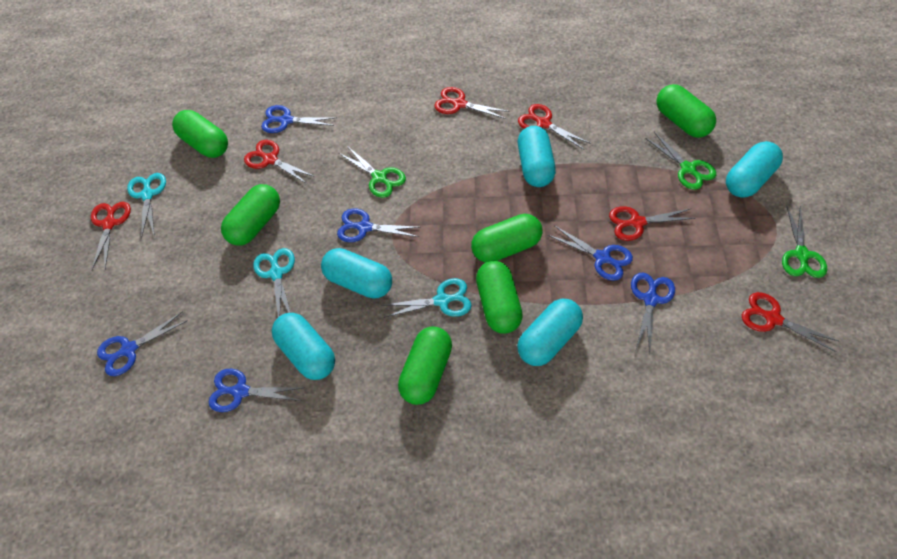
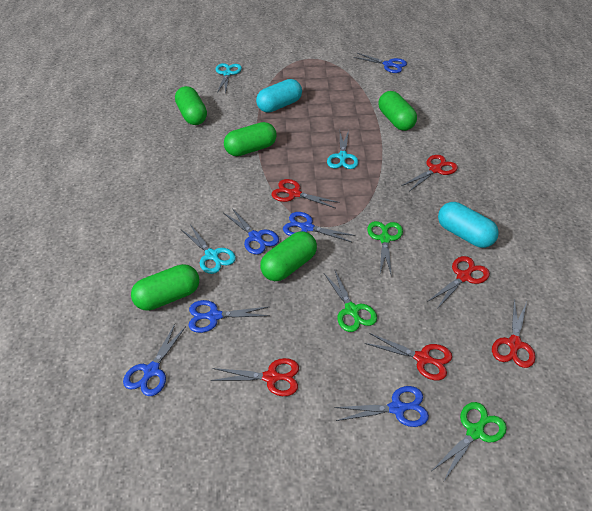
green capsule: [172,110,228,158] [221,184,280,246] [398,326,452,405] [471,214,542,263] [476,261,523,334] [656,84,716,138] = 6 -> [131,264,199,311] [175,86,207,125] [224,122,276,156] [260,231,317,281] [379,91,417,131] = 5
turquoise capsule: [272,313,335,380] [321,248,392,299] [517,299,583,366] [518,126,556,187] [726,141,783,198] = 5 -> [256,79,302,113] [438,202,499,248] = 2

